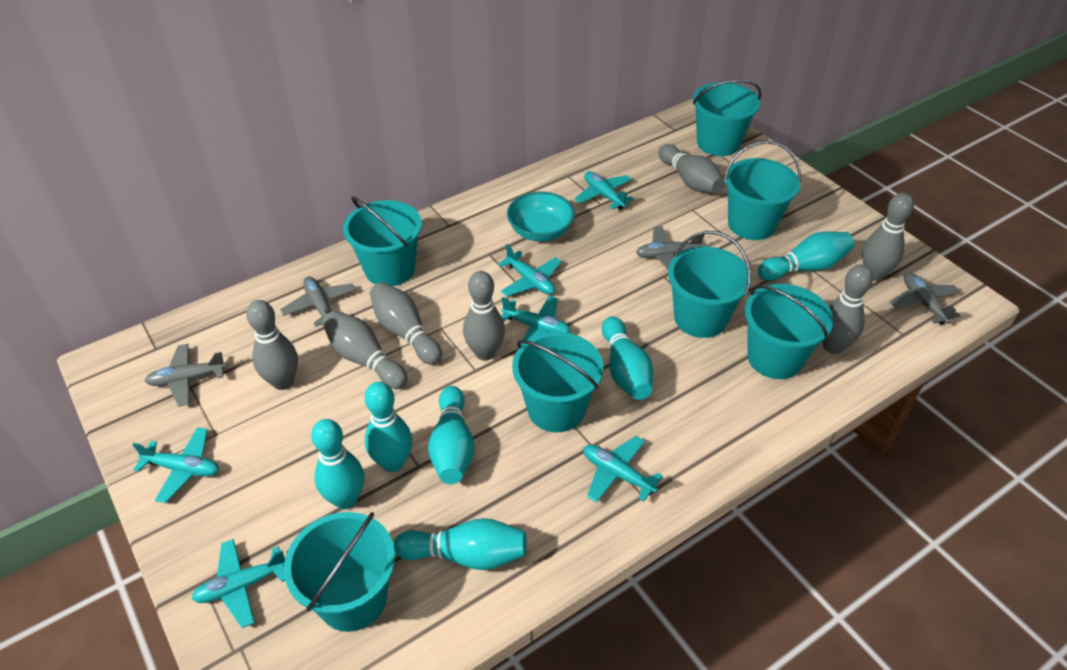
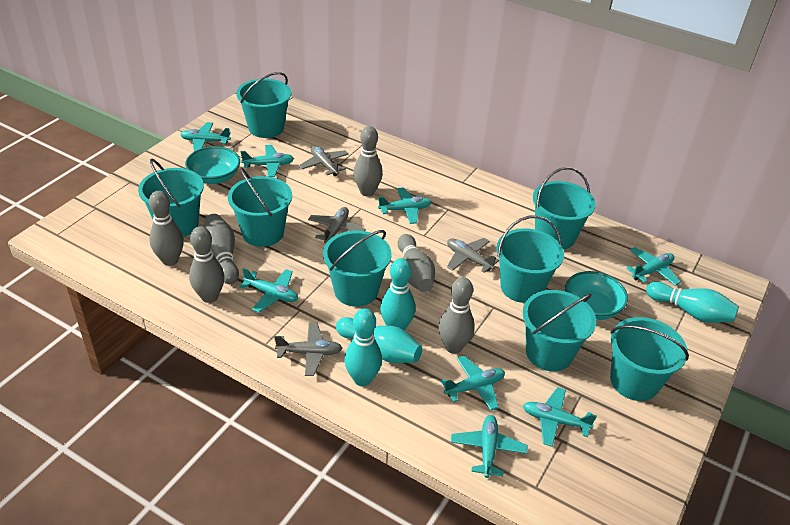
grey bowling pin: [246,300,298,390] [322,311,408,389] [370,282,442,365] [463,271,505,361] [659,144,725,193] [822,264,873,354] [862,193,914,281] = 7 -> [149,191,184,266] [189,226,224,303] [203,214,239,284] [353,126,383,196] [398,234,435,292] [439,277,475,354] = 6
turquoise bowl: [507,191,575,242] = 1 -> [185,146,240,184] [565,271,628,320] = 2
turquoise bowling pin: [311,419,364,509] [365,382,412,472] [394,518,527,570] [428,386,474,484] [602,317,653,400] [758,231,854,281] = 6 -> [336,317,422,363] [344,308,382,386] [380,258,416,330] [646,282,739,323] = 4
turquoise bucket: [284,512,395,632] [343,196,422,286] [512,332,604,432] [668,231,752,338] [693,79,762,156] [724,141,801,240] [745,284,833,379] = 7 -> [138,159,204,237] [228,167,292,247] [236,72,291,138] [323,230,392,307] [496,216,564,303] [523,290,596,371] [533,167,596,250] [610,317,689,401] = 8
turquoise plane: [132,427,219,503] [191,539,285,628] [498,244,562,296] [501,296,571,345] [575,171,634,210] [584,436,663,503] = 6 -> [180,122,231,151] [239,268,298,313] [241,145,294,177] [378,187,431,224] [441,356,505,411] [451,415,528,478] [523,387,597,447] [626,247,681,286] = 8

